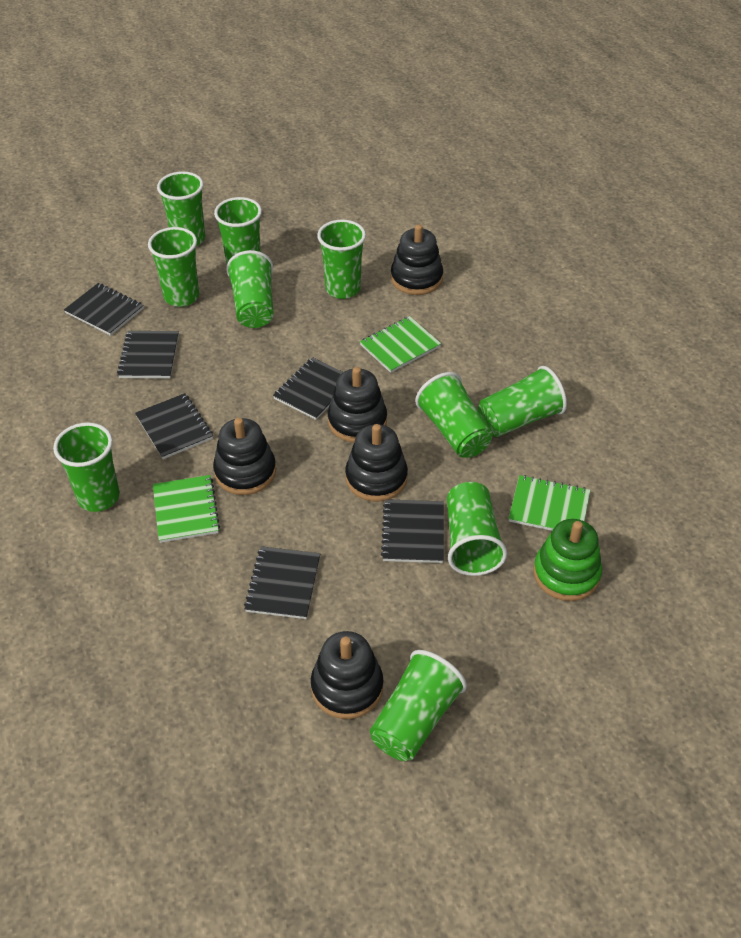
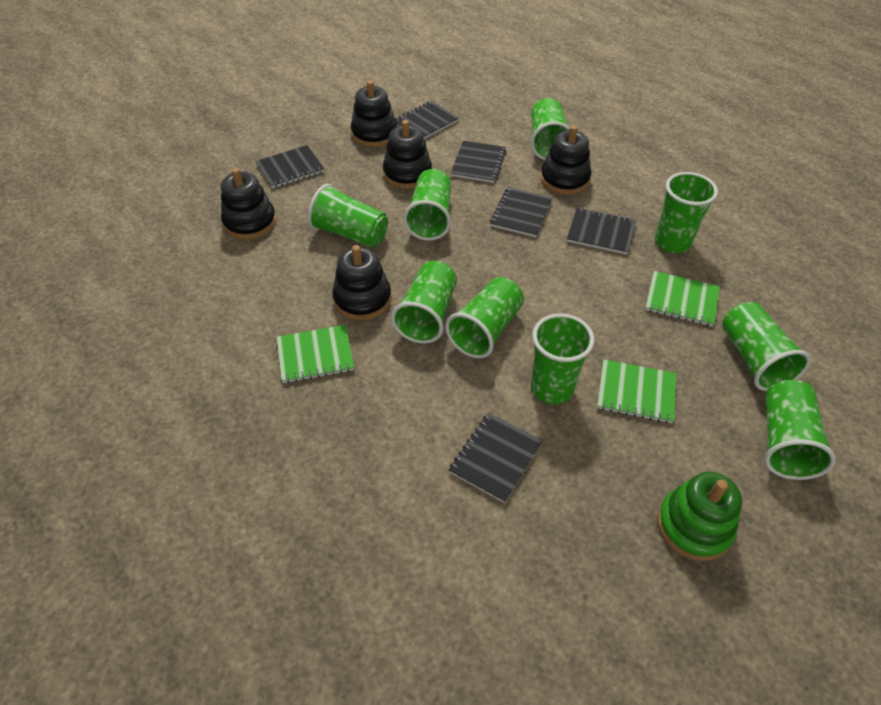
green cup: [53,423,120,512] [148,227,199,307] [157,171,205,246] [214,197,262,265] [226,250,274,328] [317,219,366,299] [370,650,467,761] [415,372,493,458] [447,482,507,576] [478,366,567,437] = 10 -> [308,184,388,248] [391,261,457,344] [403,169,451,241] [445,277,524,359] [531,98,570,160] [531,314,594,404] [655,172,718,253] [722,302,811,391] [764,380,836,480] = 9

